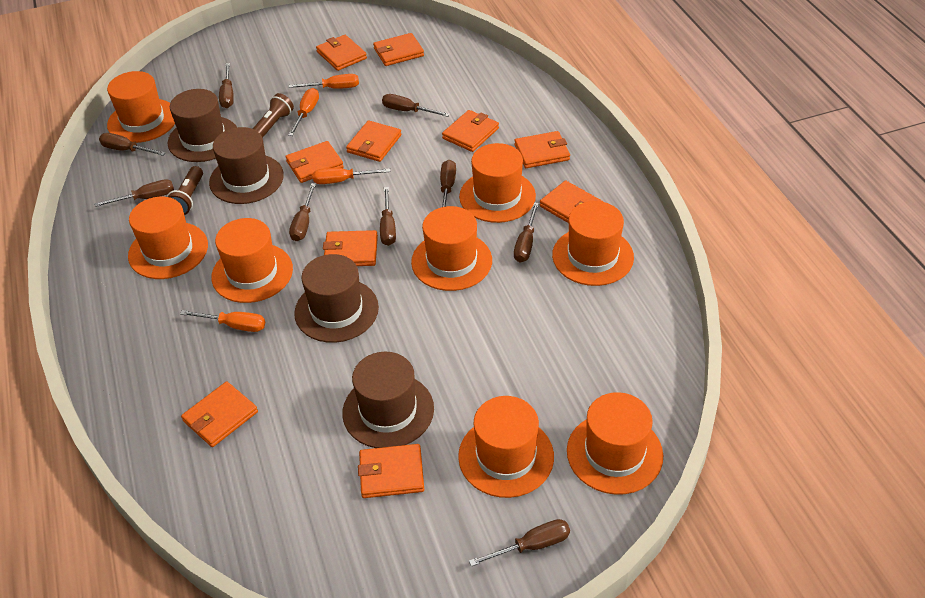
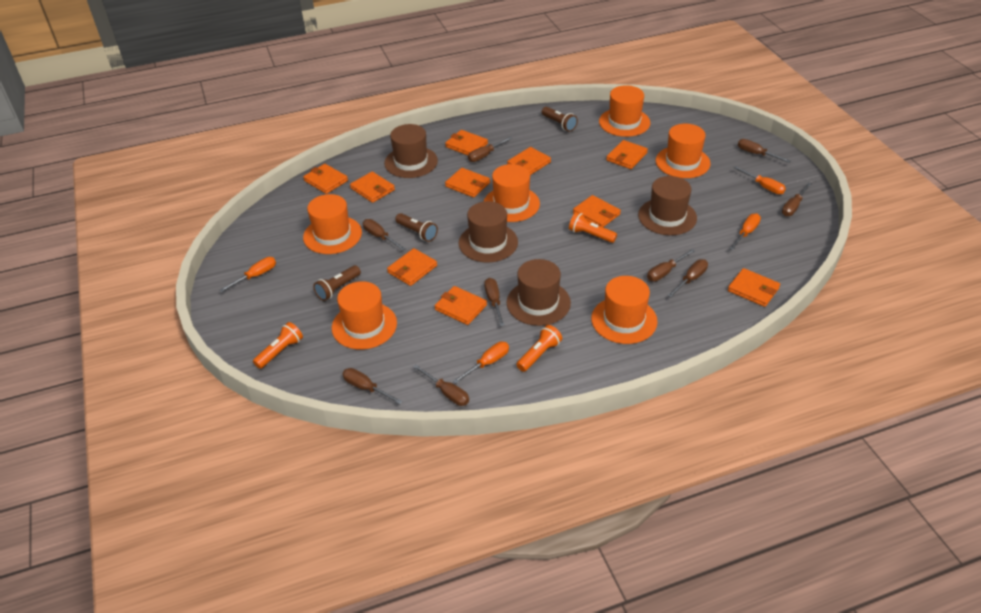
brown flashlight: [167,166,203,215] [253,93,294,138] = 2 -> [313,265,361,301] [395,213,438,242] [542,107,578,131] = 3
orange flashlight: none = 0 -> [253,322,303,369] [516,325,562,372] [569,212,617,243] = 3
orange hat: [107,71,175,143] [128,197,208,279] [211,218,293,303] [411,206,492,291] [458,396,554,498] [459,143,536,223] [552,201,634,286] [567,392,663,495] = 8 -> [303,194,362,254] [332,281,397,349] [484,164,540,222] [591,276,658,344] [599,85,650,137] [655,124,710,178] = 6

